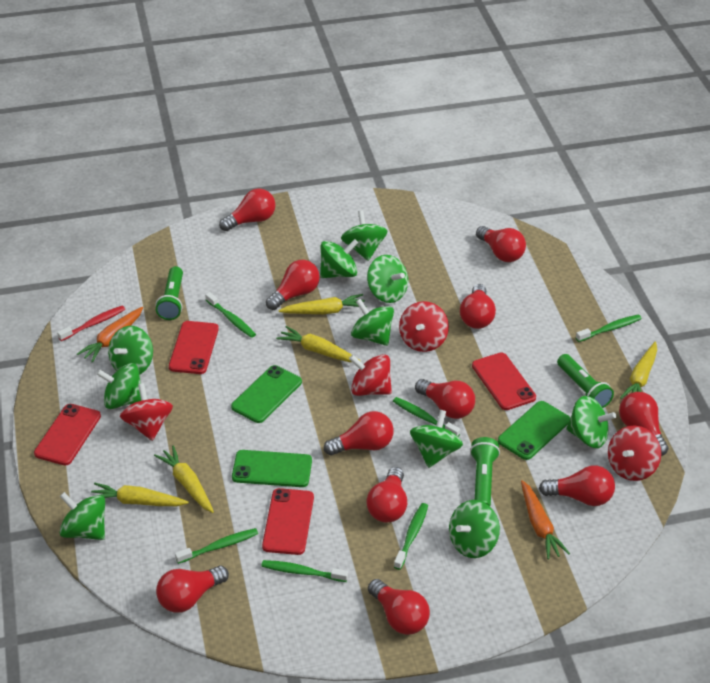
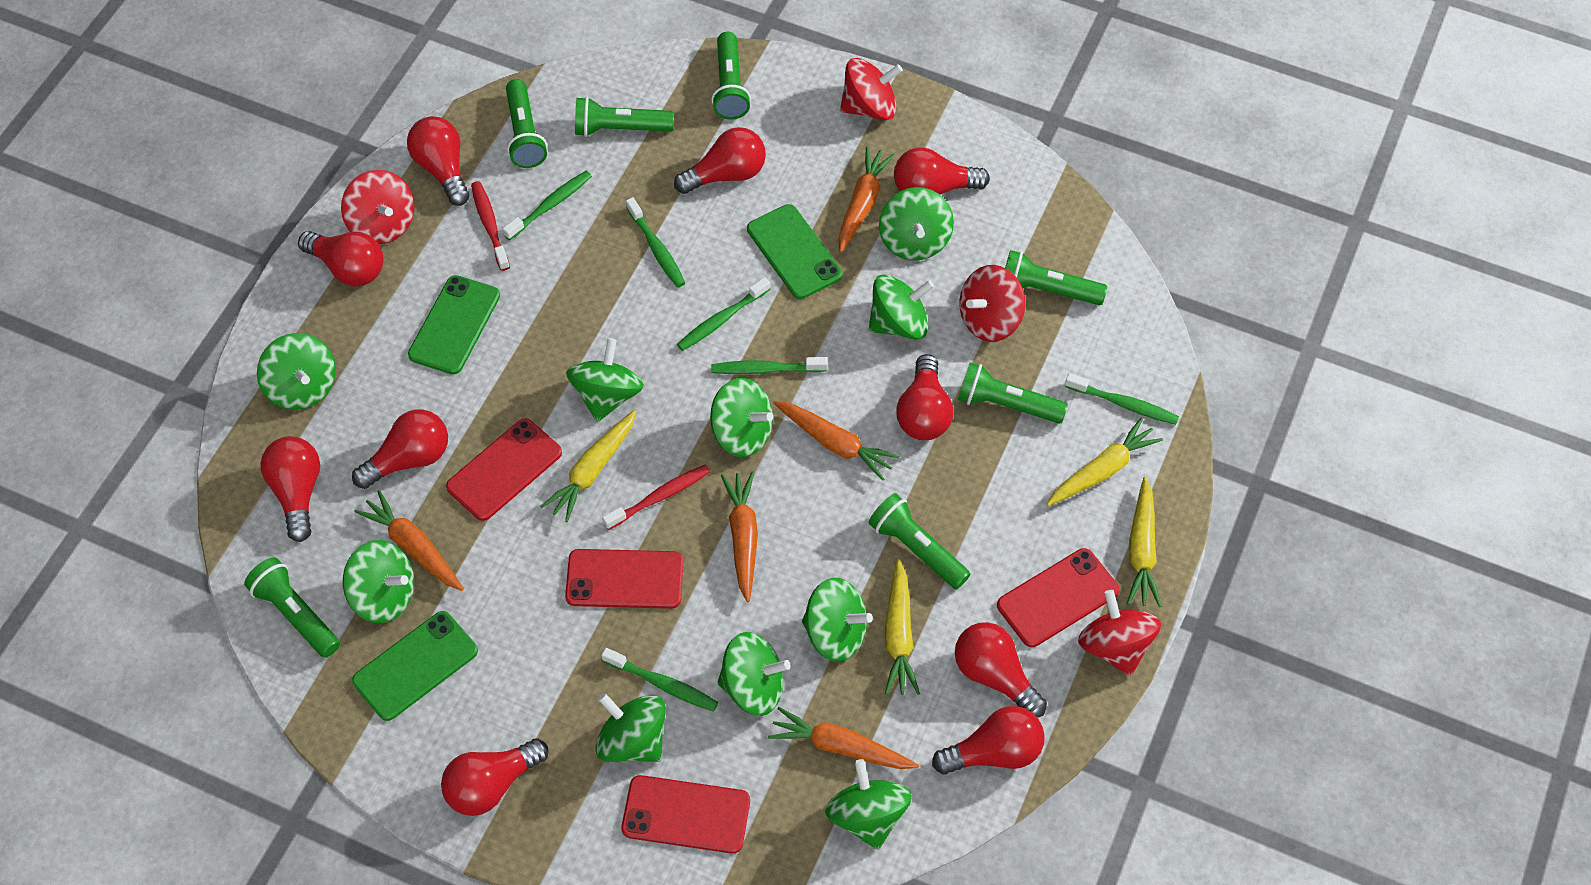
green flashlight: [155,266,183,320] [470,437,500,506] [557,354,614,408] = 3 -> [244,557,340,658] [506,79,547,168] [575,97,674,137] [711,32,751,120] [869,493,970,589] [958,363,1068,424] [1005,250,1107,305] = 7
orange carrot: [77,307,143,363] [521,480,570,559] = 2 -> [354,490,464,591] [721,472,758,602] [768,707,919,769] [773,401,900,481] [838,147,895,252] = 5
red light bulb: [156,566,229,613] [219,188,275,231] [266,260,320,310] [324,411,394,455] [366,467,407,523] [368,579,430,635] [415,379,475,419] [460,284,496,329] [476,226,526,262] [539,466,615,506] [619,392,669,456] = 11 -> [260,436,320,542] [298,231,383,286] [352,409,448,489] [407,116,470,206] [441,738,549,816] [674,127,766,194] [894,147,990,194] [896,354,954,440] [932,706,1045,775] [955,622,1047,718] = 10
red toothbrush: [57,306,125,341] = 1 -> [471,181,510,271] [602,464,710,530] = 2
yellow carrot: [91,483,189,506] [154,446,214,513] [276,326,360,362] [279,294,367,314] [620,342,657,399] = 5 -> [541,410,637,522] [885,559,920,695] [1046,418,1163,506] [1127,477,1161,607] = 4

